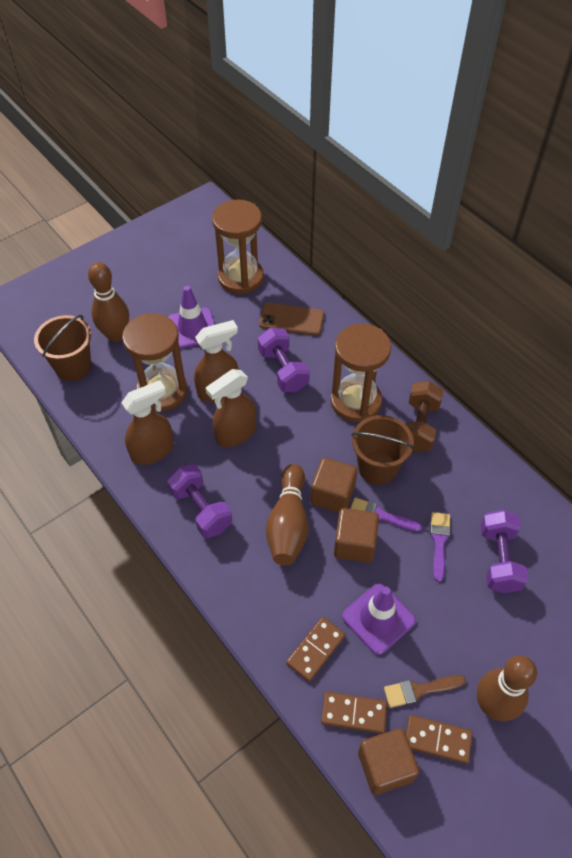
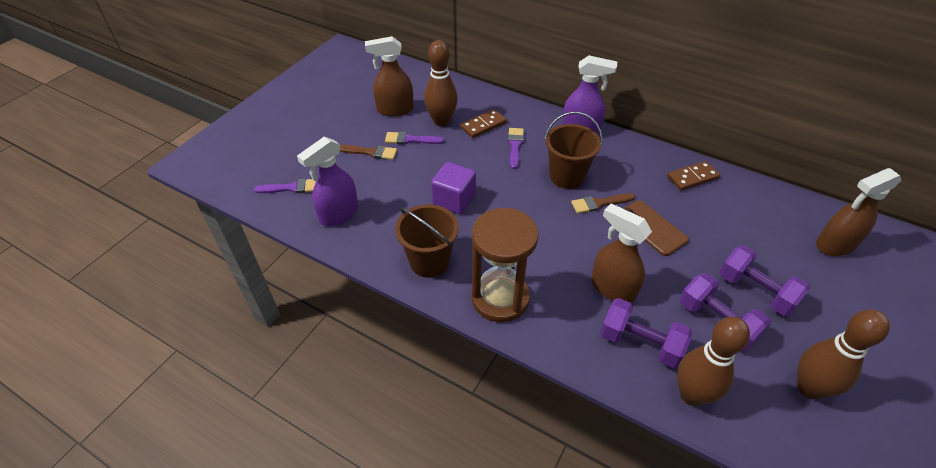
brown brush: [384,675,466,708] = 1 -> [340,145,397,160] [571,193,635,214] = 2
brown cube: [310,458,357,513] [334,508,379,563] [358,728,419,795] = 3 -> none = 0
brown domino: [286,617,345,682] [321,692,387,734] [406,715,472,764] = 3 -> [460,109,507,138] [667,161,720,191] = 2
brown dumbbell: [405,381,444,452] = 1 -> none = 0
brown hourglass: [122,313,188,412] [212,200,264,294] [331,324,391,422] = 3 -> [472,208,539,322] = 1
purple brush: [350,497,422,532] [430,512,451,582] = 2 -> [254,179,316,193] [385,132,444,145] [508,128,524,169] = 3
purple cube: none = 0 -> [431,162,476,214] = 1
purple spray bottle: none = 0 -> [297,137,358,226] [562,55,617,135] = 2
purple traffic cone: [168,286,215,349] [342,583,416,655] = 2 -> none = 0

